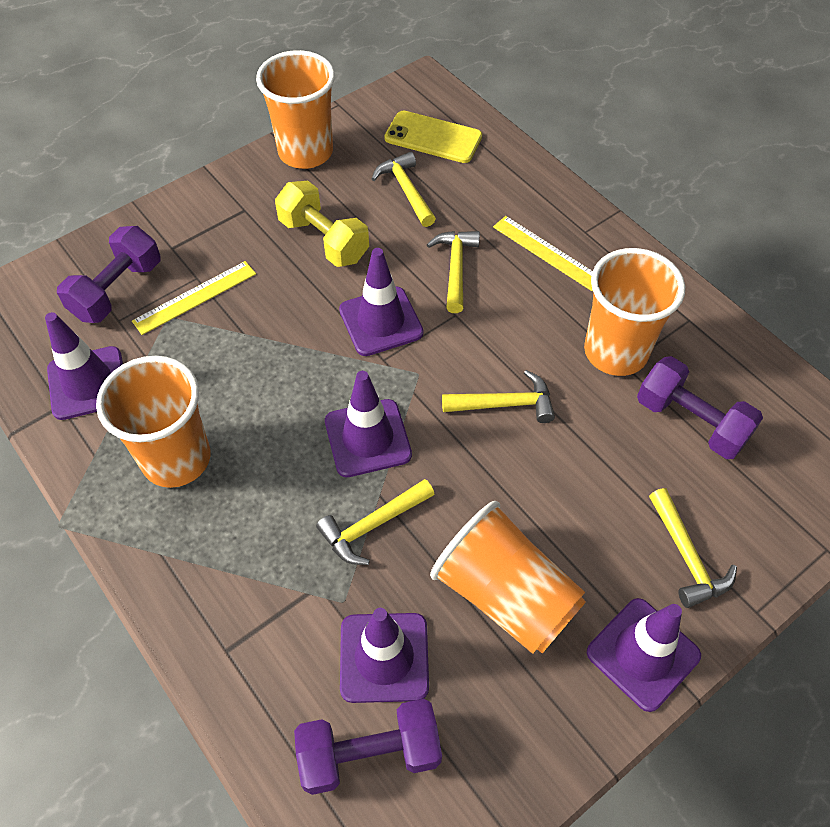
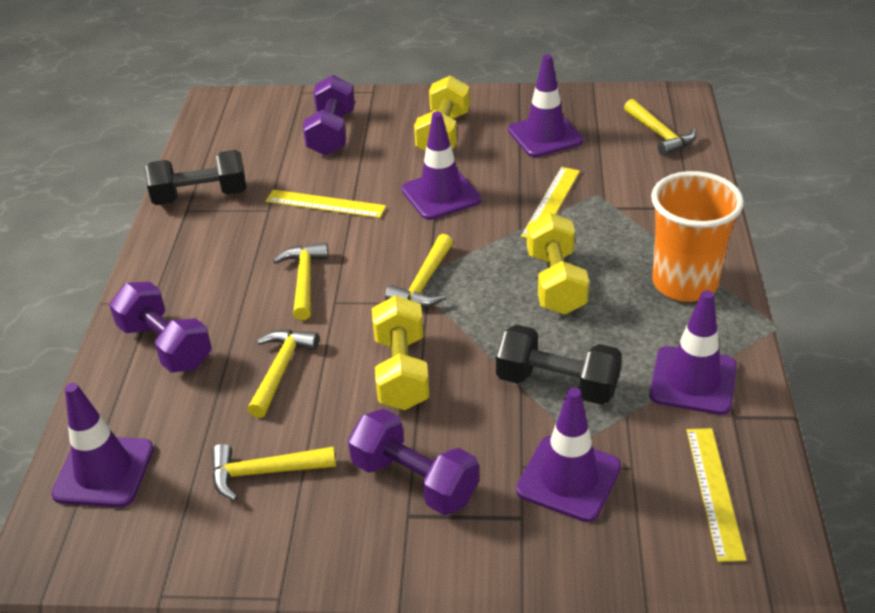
black dumbbell: none = 0 -> [145,150,246,205] [496,325,622,405] = 2
orange cup: [96,356,210,488] [256,50,335,169] [430,501,586,654] [584,248,685,376] = 4 -> [651,171,744,302] = 1
yellow dumbbell: [275,181,369,267] = 1 -> [372,295,430,410] [414,75,470,151] [527,212,589,315] = 3
yellow phone: [384,110,482,163] = 1 -> none = 0
yellow ruler: [132,261,256,335] [493,216,593,291] = 2 -> [266,190,386,218] [521,167,580,238] [686,428,746,562] = 3

